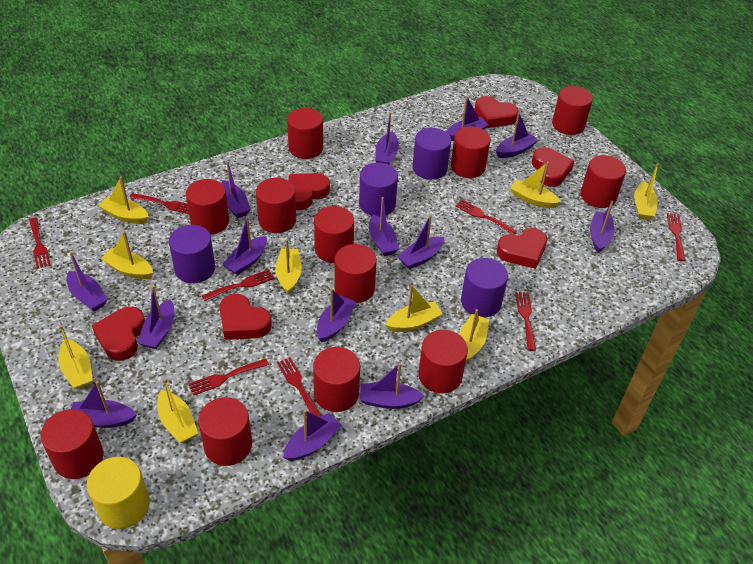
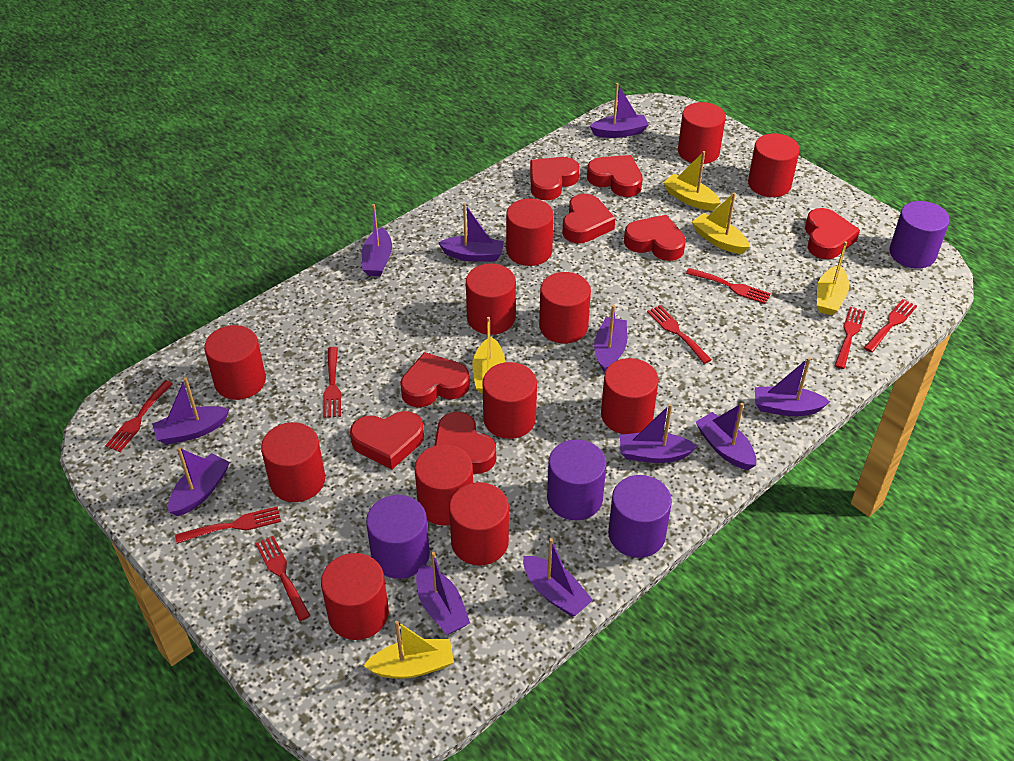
purple boat: [67,252,107,311] [71,381,137,428] [138,286,174,349] [221,161,251,218] [222,217,267,275] [283,410,342,461] [317,289,356,342] [360,363,424,409] [369,197,399,256] [375,112,399,164] [397,215,444,270] [446,96,489,141] [496,113,538,158] [590,201,614,253] = 14 -> [152,378,229,445] [168,447,230,516] [362,204,392,276] [416,552,470,635] [438,203,504,262] [523,538,593,617] [590,83,648,138] [594,305,627,373] [620,404,697,463] [696,403,756,470] [755,357,830,416] = 11
red heart: [92,307,145,361] [220,294,272,340] [288,173,330,210] [474,96,519,128] [497,228,547,269] [532,147,574,187] = 6 -> [350,411,424,470] [400,352,470,407] [435,412,496,474] [530,157,580,200] [563,194,615,243] [587,155,643,197] [624,215,686,261] [805,208,860,259] = 8
yellow boat: [58,325,93,389] [98,177,149,224] [101,231,153,279] [157,378,198,443] [276,239,302,294] [385,285,443,332] [459,309,489,362] [510,162,561,208] [634,163,659,220] = 9 -> [363,621,454,679] [472,317,505,393] [663,151,721,211] [692,193,750,254] [817,241,849,315] = 5
yellow cylinder: [87,457,150,529] = 1 -> none = 0

